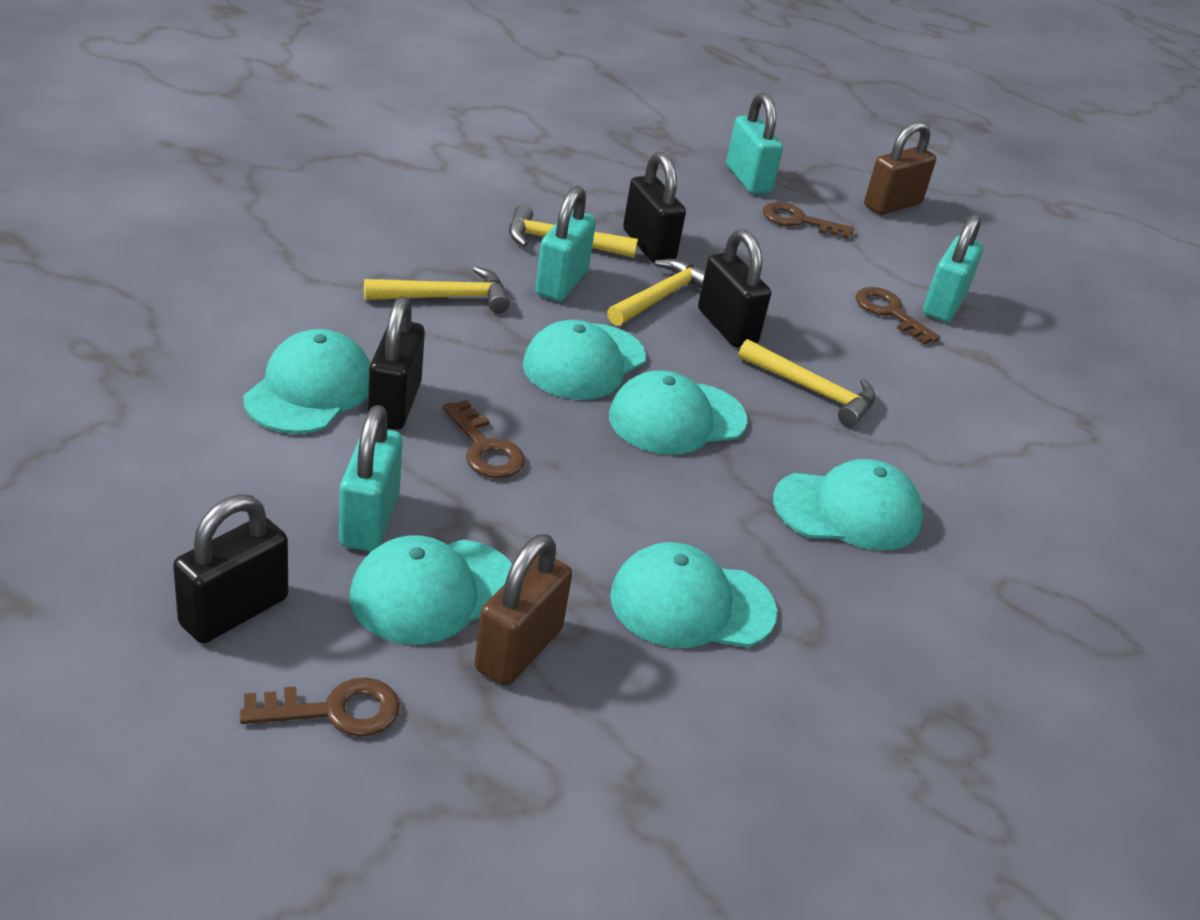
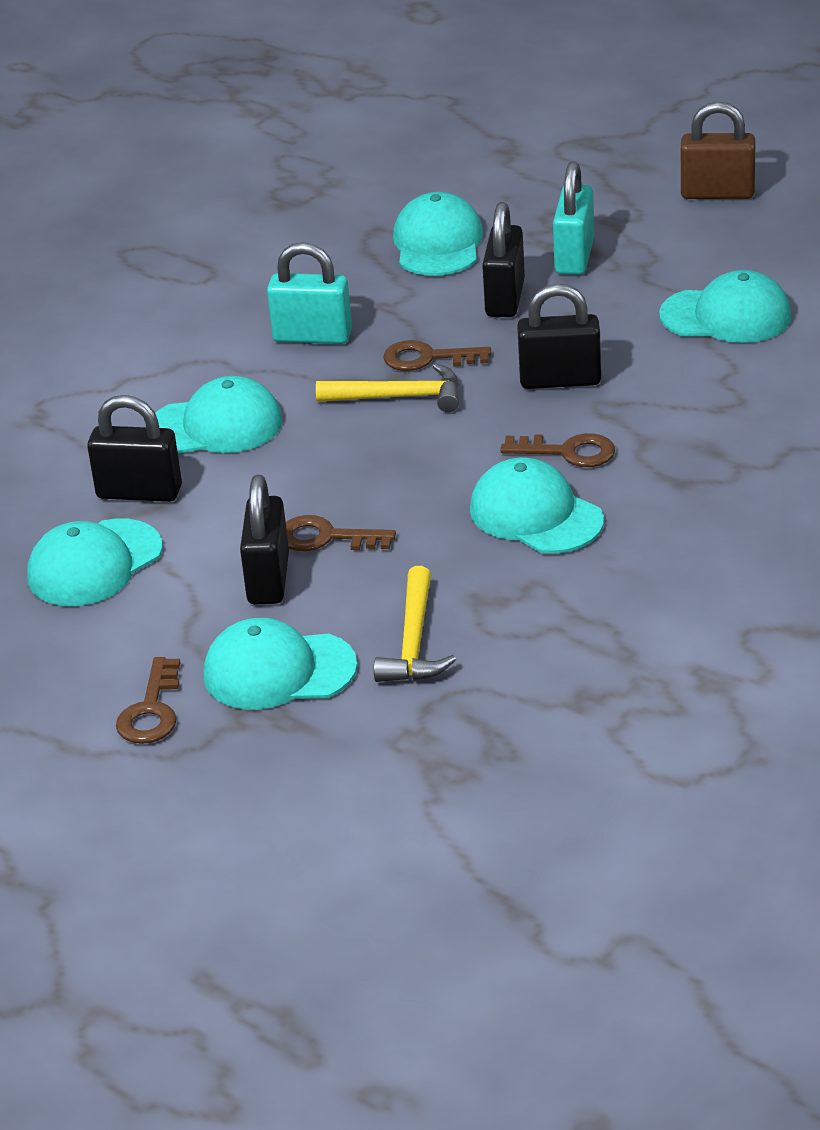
brown padlock: [475,534,572,686] [864,121,936,215] = 2 -> [681,102,755,199] = 1
turquoise padlock: [339,405,403,551] [535,186,596,301] [726,93,783,194] [923,213,983,322] = 4 -> [267,242,352,344] [553,162,594,275] = 2
yellow hammer: [364,267,510,313] [509,204,638,258] [607,259,705,326] [738,339,875,427] = 4 -> [316,364,459,412] [374,566,456,682] = 2

